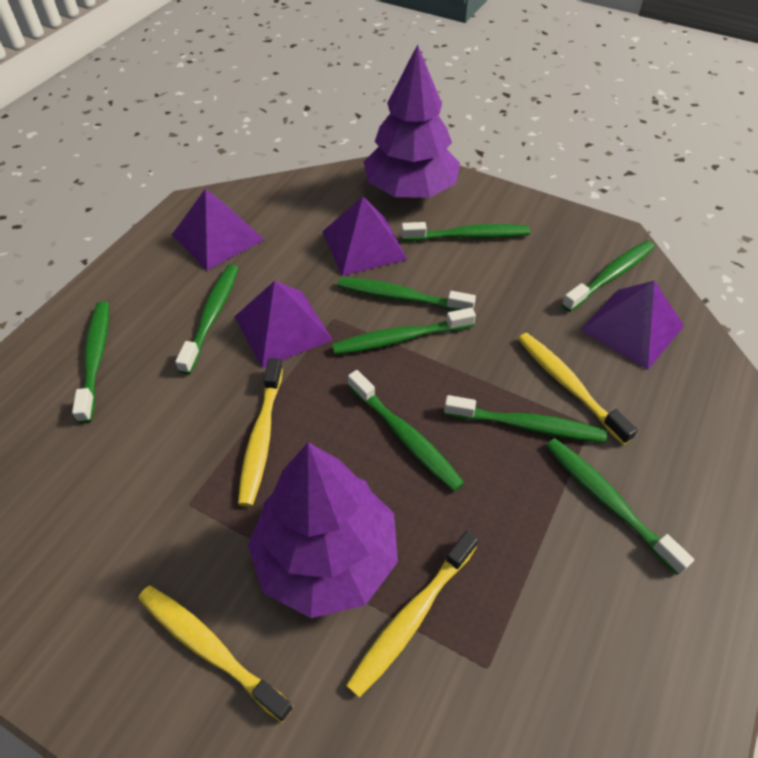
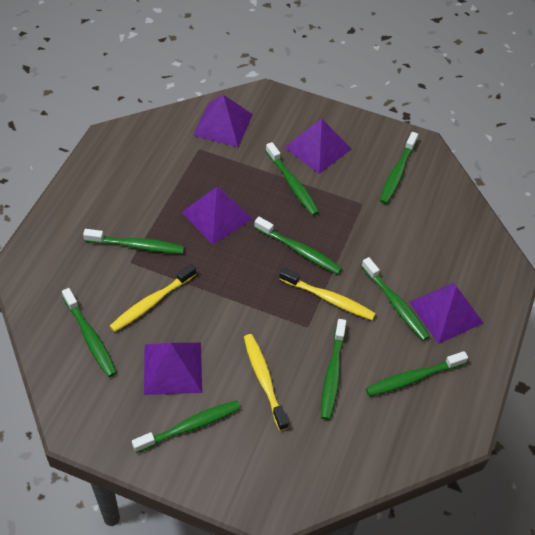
purple pyramid: [172,188,264,270] [234,281,333,368] [322,197,408,276] [580,281,684,370] = 4 -> [144,343,202,395] [182,187,252,244] [193,95,253,147] [284,119,351,174] [409,283,483,344] = 5
purple tree: [248,442,398,618] [364,44,460,198] = 2 -> none = 0
yellow toothbrush: [138,586,294,723] [238,358,283,507] [346,531,478,698] [518,333,638,445] = 4 -> [110,264,196,332] [244,334,289,431] [279,268,376,320] = 3

